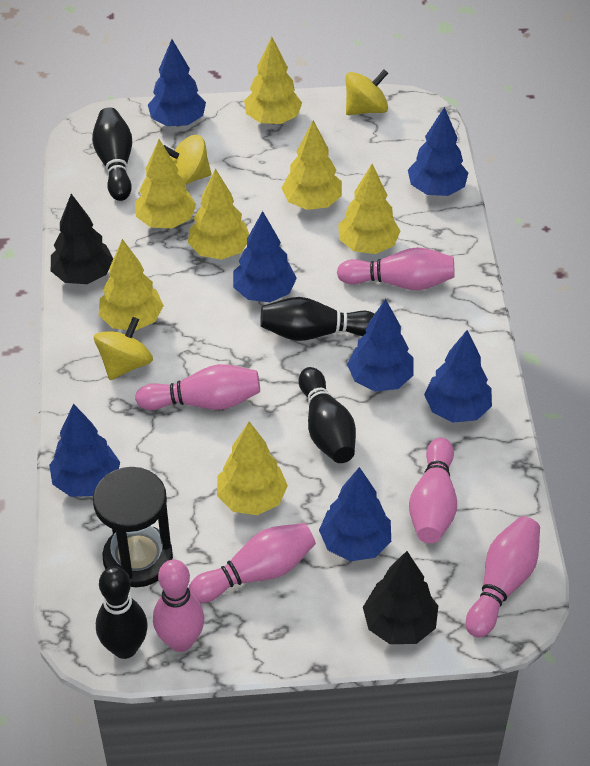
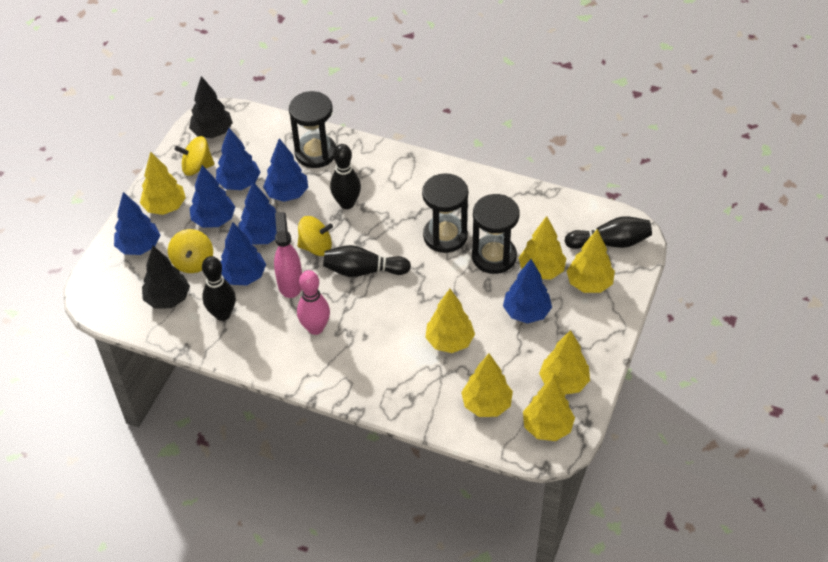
black hourglass: [93,467,173,587] = 1 -> [289,91,336,168] [422,173,468,253] [472,194,520,274] = 3
pink bowling pin: [135,364,260,410] [153,559,204,652] [188,523,316,603] [337,247,455,290] [409,438,457,543] [466,516,540,638] = 6 -> [297,270,330,335] = 1
pink spray bottle: none = 0 -> [274,212,302,298] = 1

